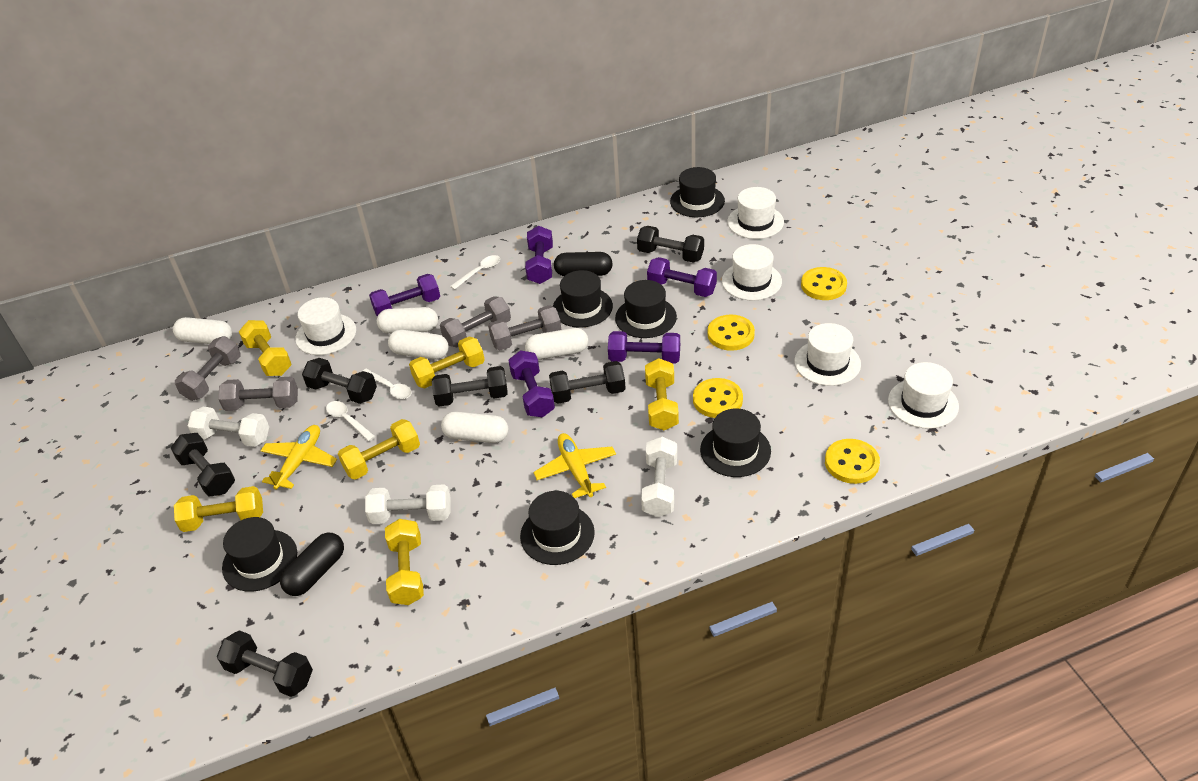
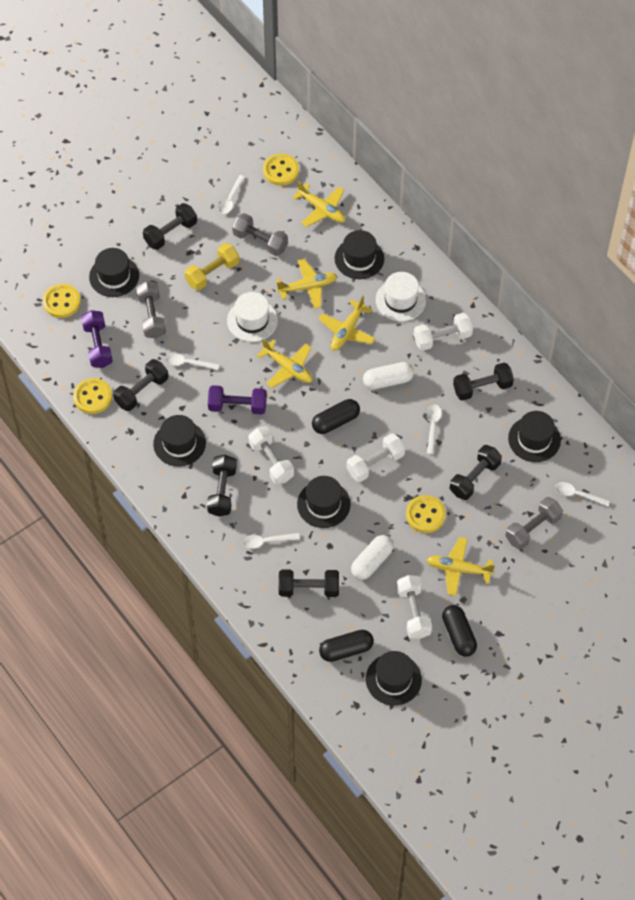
black capsule: [280,533,344,596] [554,252,613,276] = 2 -> [312,399,360,434] [319,630,374,662] [442,605,477,657] = 3
grey dumbbell: [175,336,241,401] [218,377,298,411] [440,296,511,347] [488,305,561,350] = 4 -> [136,281,166,339] [232,213,288,256] [505,497,563,550] = 3
purple dumbbell: [369,274,440,317] [508,350,555,417] [525,226,553,284] [608,331,680,364] [647,257,717,297] = 5 -> [81,310,113,368] [208,385,267,415] = 2
white capsule: [173,317,232,344] [377,307,438,334] [388,329,449,360] [441,412,508,443] [525,328,588,360] = 5 -> [351,535,394,580] [363,362,414,390] = 2
white dumbbell: [188,407,269,447] [365,484,451,524] [641,437,677,517] = 3 -> [248,426,294,484] [346,433,405,482] [397,575,432,639] [414,312,473,351] = 4
white hat: [295,297,356,355] [722,244,782,301] [727,187,784,239] [794,323,861,386] [888,362,959,429] = 5 -> [227,292,278,342] [376,272,426,321] = 2
white spoon: [326,401,375,441] [363,369,412,399] [450,255,500,290] = 3 -> [165,353,219,370] [218,175,245,214] [242,533,300,549] [427,404,442,454] [555,482,610,507] = 5
yellow dumbbell: [174,486,263,532] [239,320,291,376] [338,419,420,480] [385,519,424,605] [409,337,485,388] [645,358,679,431] = 6 -> [185,243,239,290] = 1
yellow plane: [260,425,337,490] [533,433,616,498] = 2 -> [257,339,313,388] [276,259,337,309] [292,181,345,227] [319,296,375,350] [427,537,495,596] = 5

